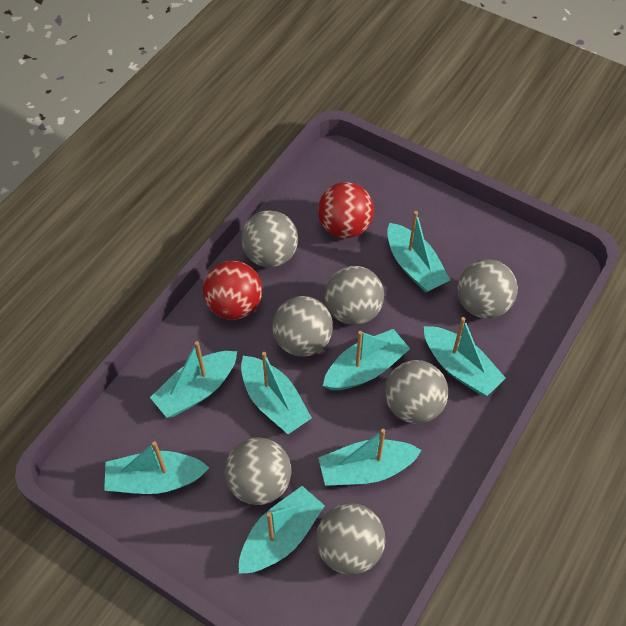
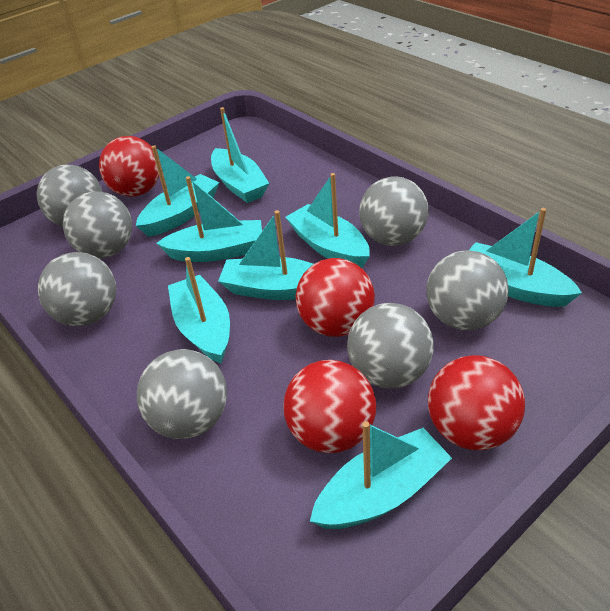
red ball: [203,261,262,320] [318,182,374,238] = 2 -> [99,136,159,197] [283,360,376,453] [296,258,375,337] [428,355,525,450] = 4

